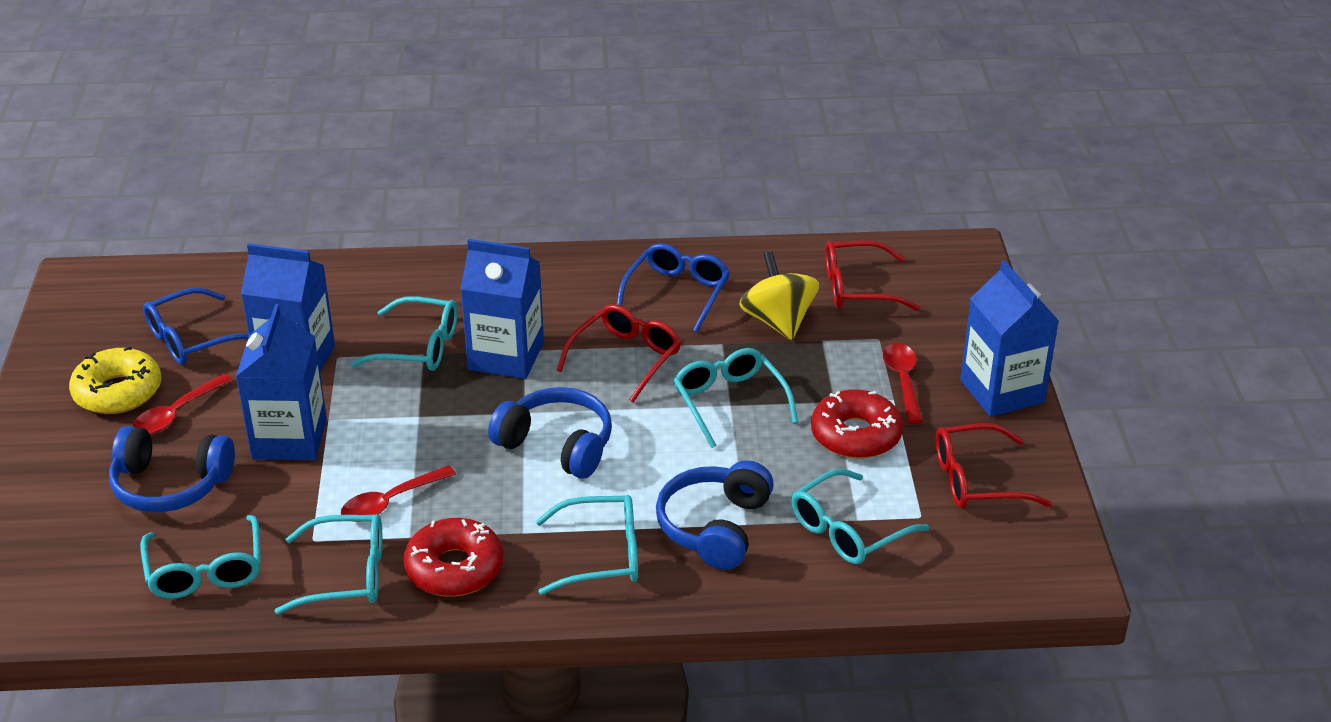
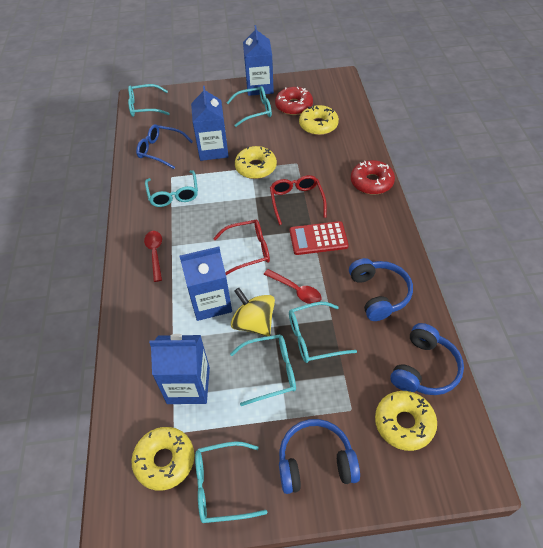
blue glasses: [143,288,249,365] [617,243,730,333] = 2 -> [136,124,193,169] = 1
red calculator: none = 0 -> [290,221,349,255] = 1
red glasses: [556,304,681,403] [825,240,920,311] [935,423,1052,508] = 3 -> [213,220,270,275] [270,175,327,225] = 2
red spoon: [132,373,233,435] [341,465,456,522] [883,343,923,424] = 3 -> [144,231,162,282] [264,269,321,304] = 2
yellow donut: [69,347,161,414] = 1 -> [131,427,194,491] [235,146,277,179] [299,105,339,135] [375,391,437,451] = 4

